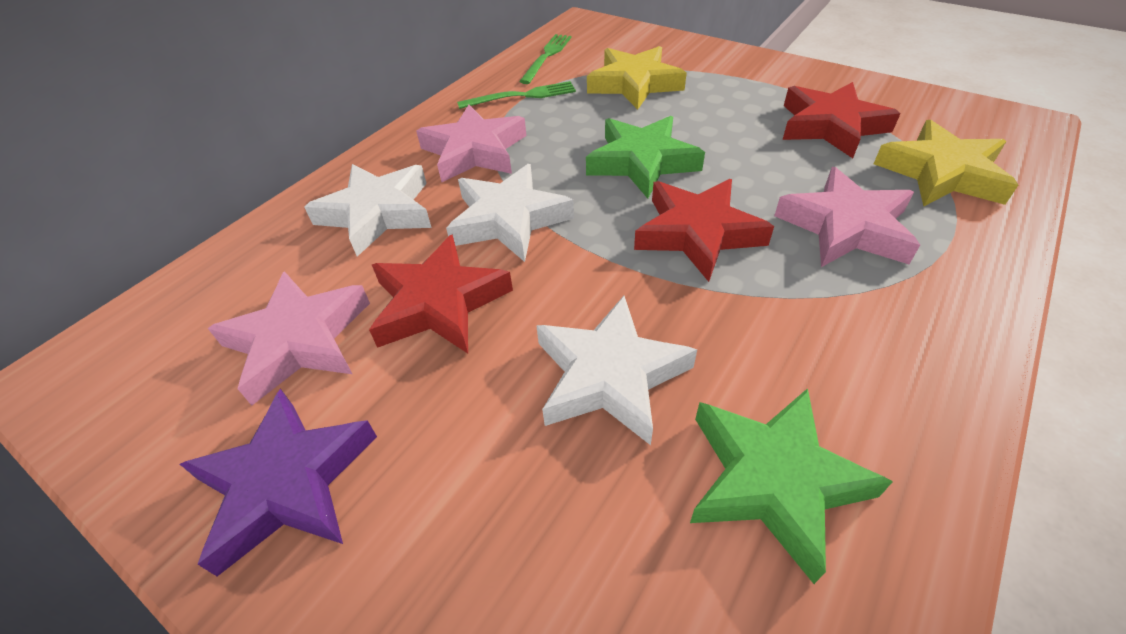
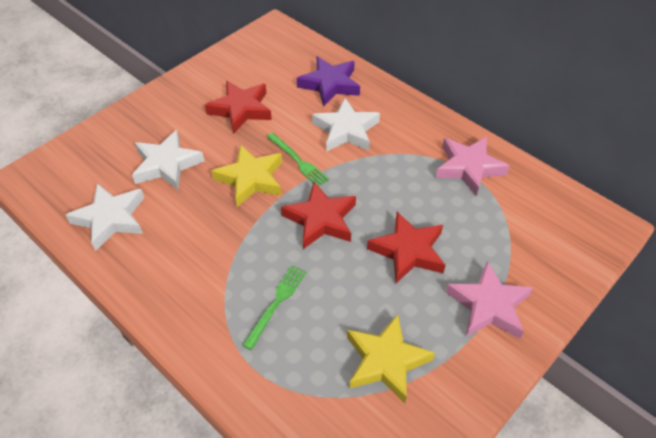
green star: [586,116,705,198] [690,388,893,584] = 2 -> none = 0
pink star: [208,271,370,405] [416,105,526,182] [774,167,920,267] = 3 -> [436,137,510,196] [446,261,533,339] = 2

